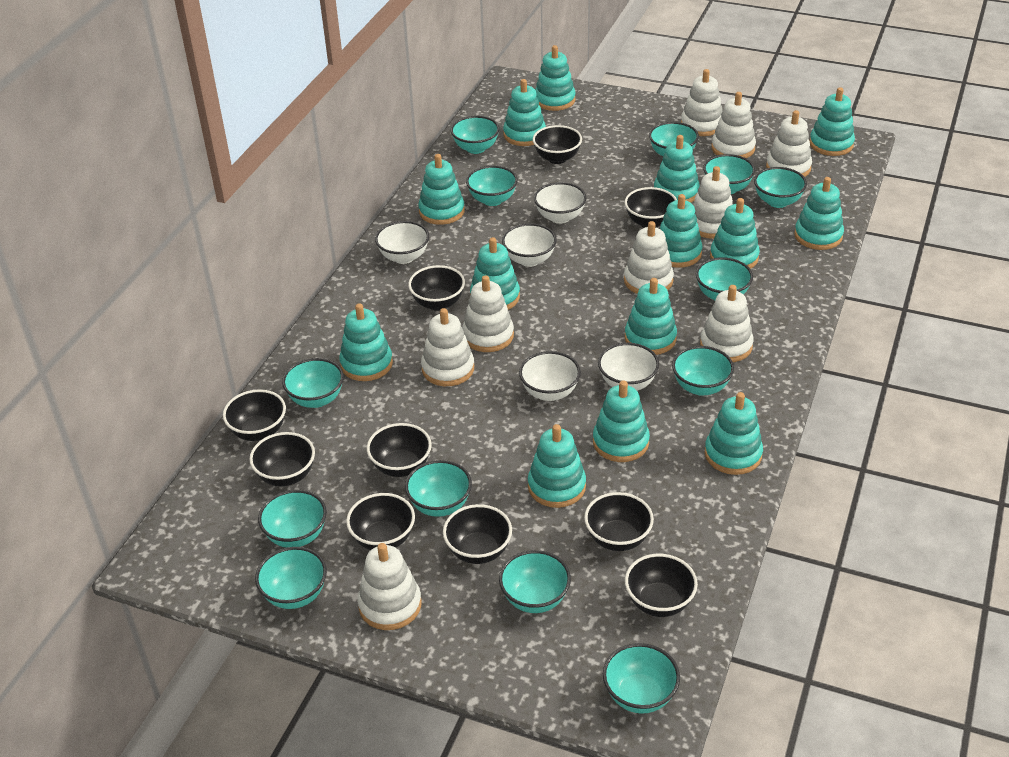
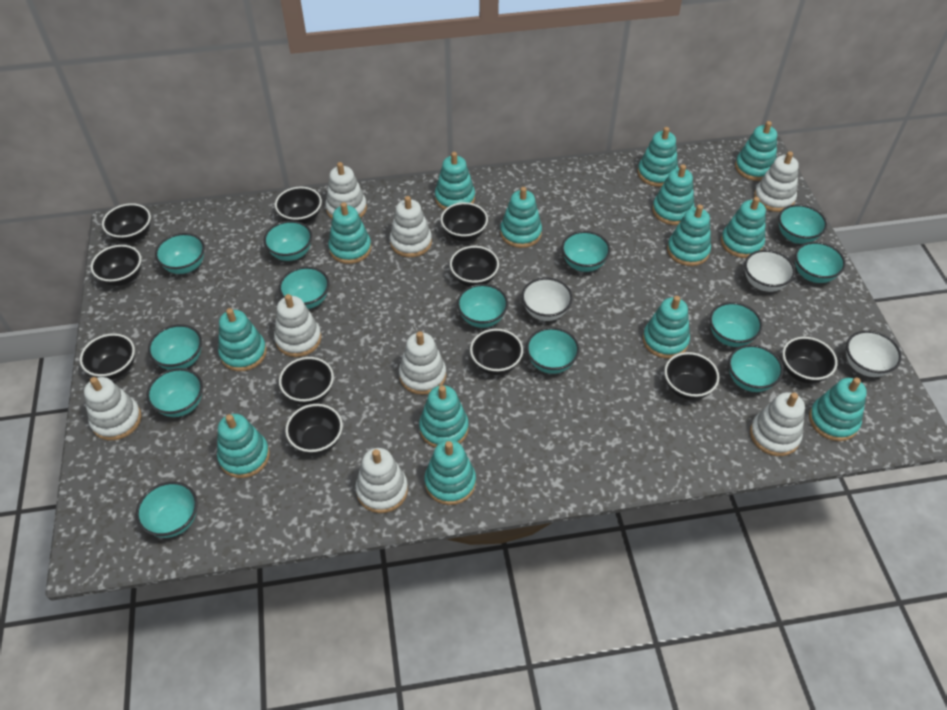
black bowl: [223,389,286,441] [249,432,315,486] [346,493,415,550] [367,423,432,477] [408,265,465,311] [443,504,512,564] [533,125,582,164] [584,492,654,551] [625,187,677,228] [625,554,698,617] = 10 -> [80,333,135,380] [91,245,141,286] [102,203,151,243] [275,187,322,224] [279,357,334,405] [285,404,343,455] [441,202,488,242] [450,246,499,287] [470,329,523,375] [664,352,720,400] [782,337,838,384] = 11
white bowl: [375,221,429,264] [502,223,557,267] [519,351,581,401] [534,182,586,224] [598,343,659,391] = 5 -> [522,277,573,321] [745,250,795,292] [846,330,902,377] = 3
white stacking toy: [357,543,422,630] [421,308,474,386] [462,275,514,352] [624,221,674,294] [681,69,723,136] [693,166,733,239] [700,285,754,362] [711,92,756,158] [766,110,812,177] = 9 -> [84,377,141,441] [274,294,321,357] [325,162,367,219] [355,448,408,513] [390,196,432,257] [399,331,446,395] [750,392,805,456] [754,151,799,212] = 8

